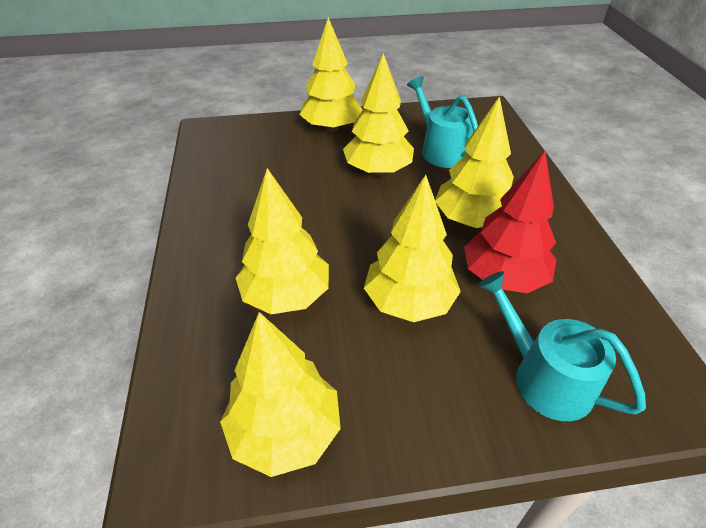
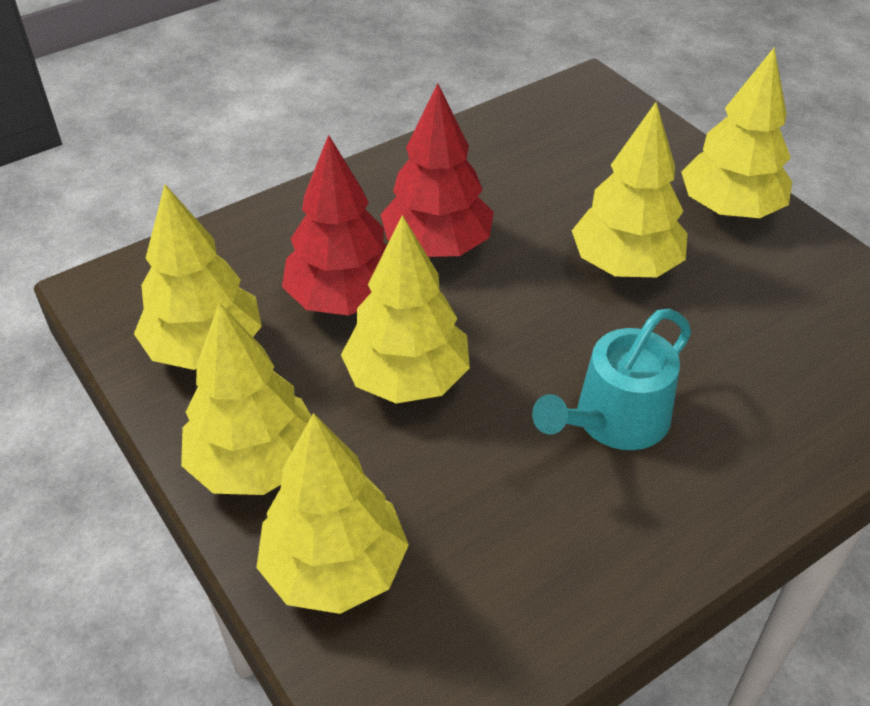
red tree: [464,151,556,293] = 1 -> [282,135,387,316] [380,83,494,257] = 2
turquoise watering can: [407,76,478,168] [478,271,646,421] = 2 -> [532,309,691,450] = 1

